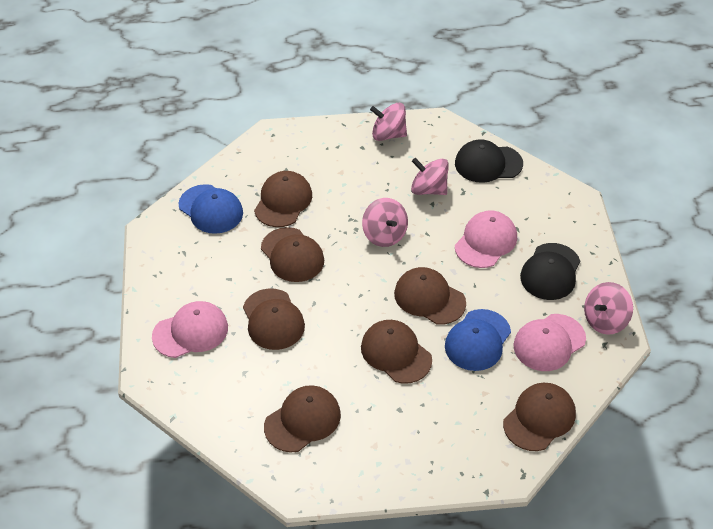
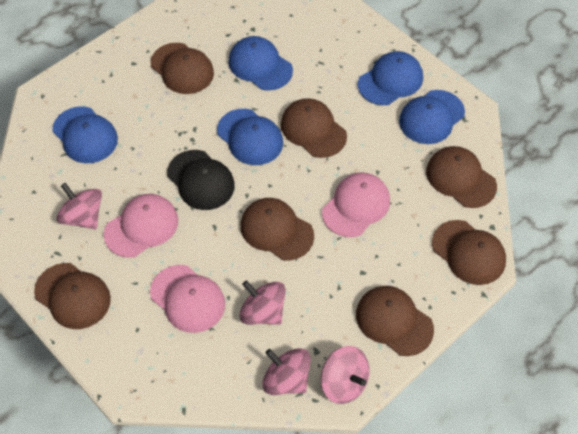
black cap: [455,139,523,183] [520,243,580,300] = 2 -> [167,150,235,210] = 1
blue cap: [178,184,243,234] [445,309,511,371] = 2 -> [53,106,118,163] [217,109,283,165] [228,36,293,91] [358,51,423,105] [399,90,465,144] = 5

